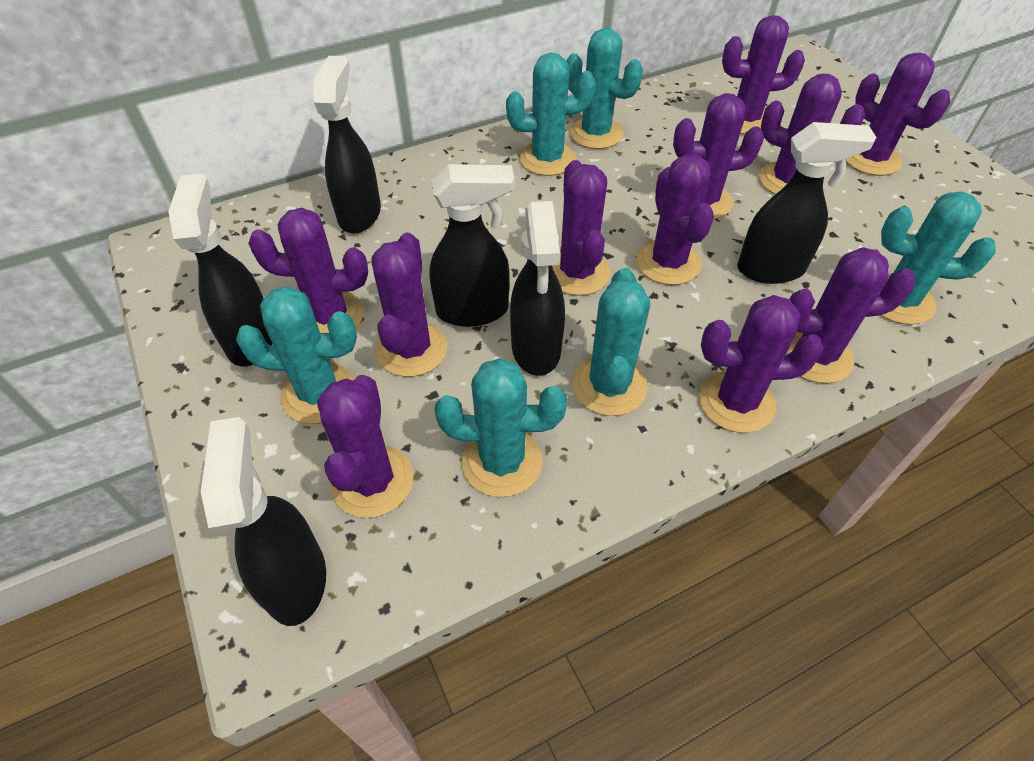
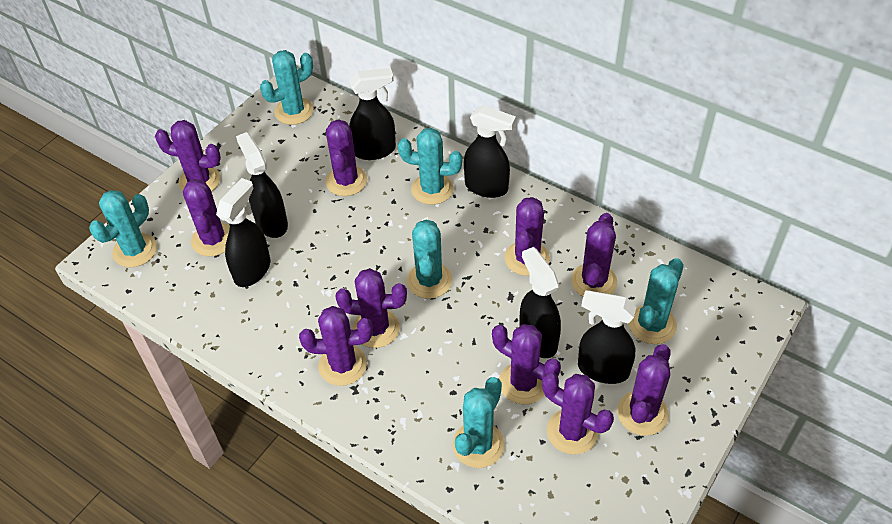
purple cactus: [248,208,368,333] [317,375,413,518] [372,233,447,377] [552,160,611,296] [636,154,714,285] [673,93,764,219] [699,295,823,433] [722,15,805,134] [759,73,865,194] [786,247,916,383] [846,52,950,176] = 11 -> [155,120,221,192] [183,179,230,256] [299,306,373,386] [325,119,367,196] [335,268,407,348] [492,324,561,405] [505,197,550,276] [542,373,614,455] [571,213,617,296] [617,344,671,436] = 10

